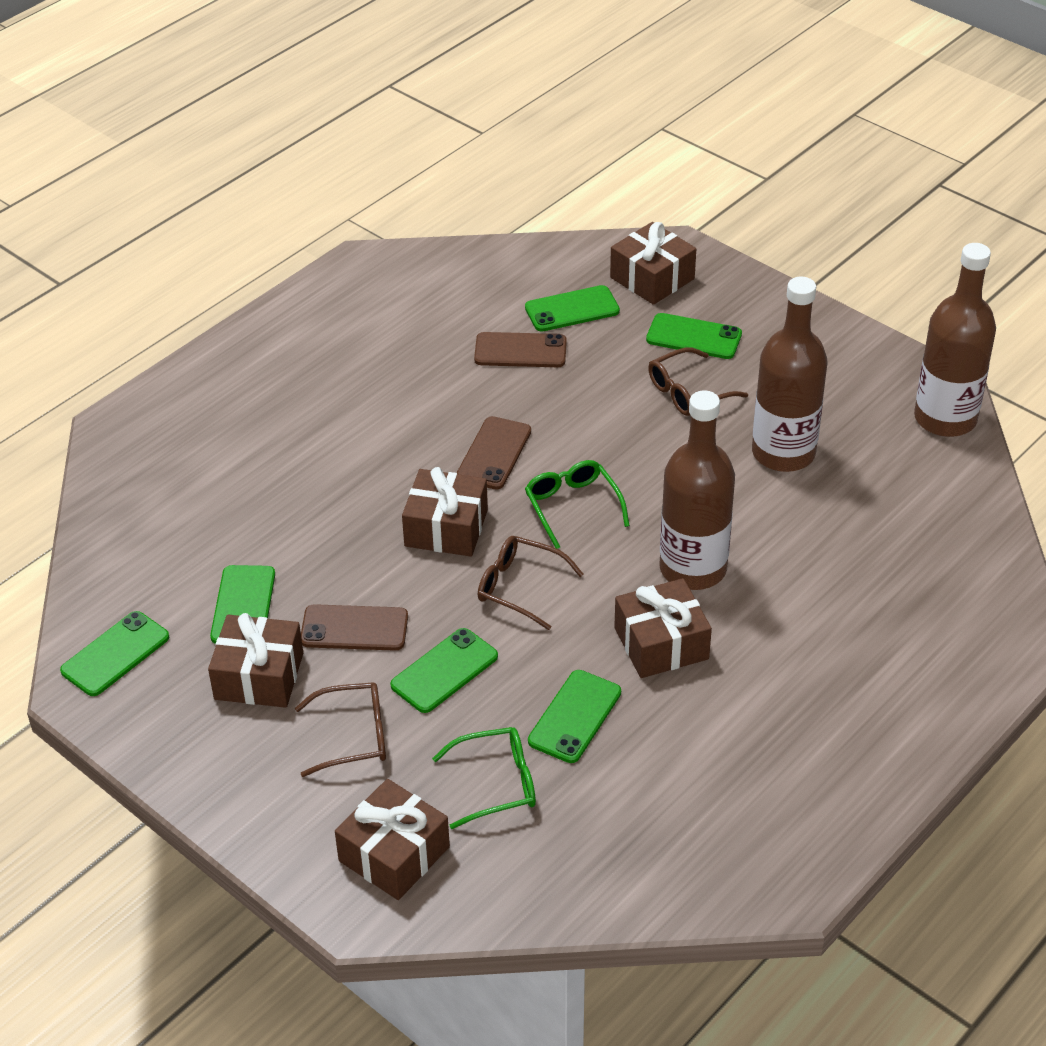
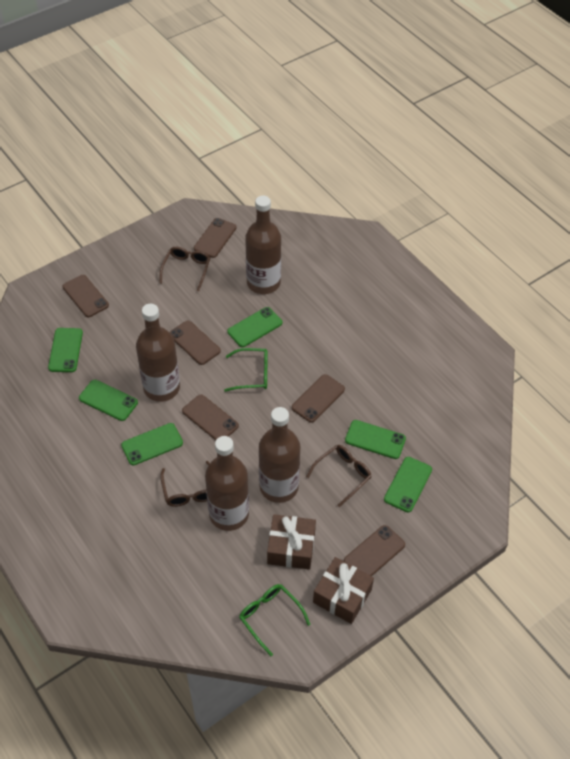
brown bottle: [659,391,735,590] [752,277,827,472] [914,243,996,437] = 3 -> [136,304,180,402] [205,436,249,531] [245,196,281,294] [259,407,300,503] = 4
brown gift: [208,613,303,708] [335,779,450,900] [402,467,488,557] [610,222,696,305] [614,578,712,678] = 5 -> [267,514,316,570] [313,557,374,624] = 2
brown phone: [301,604,408,651] [457,416,531,490] [474,332,567,367] = 3 -> [62,275,109,317] [169,321,221,365] [182,395,239,440] [194,218,237,258] [292,374,345,423] [344,525,405,576] = 6

